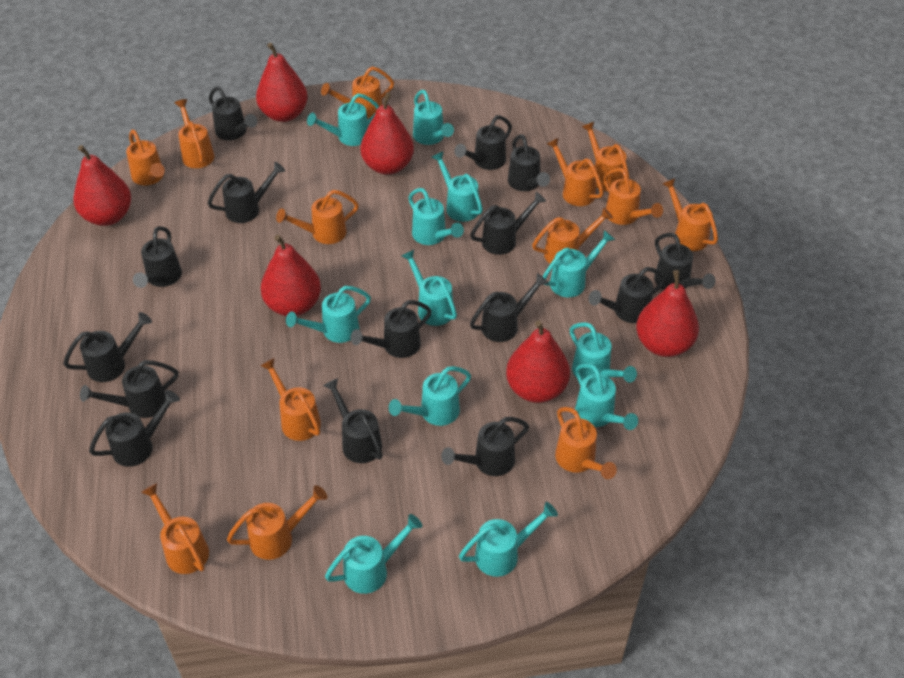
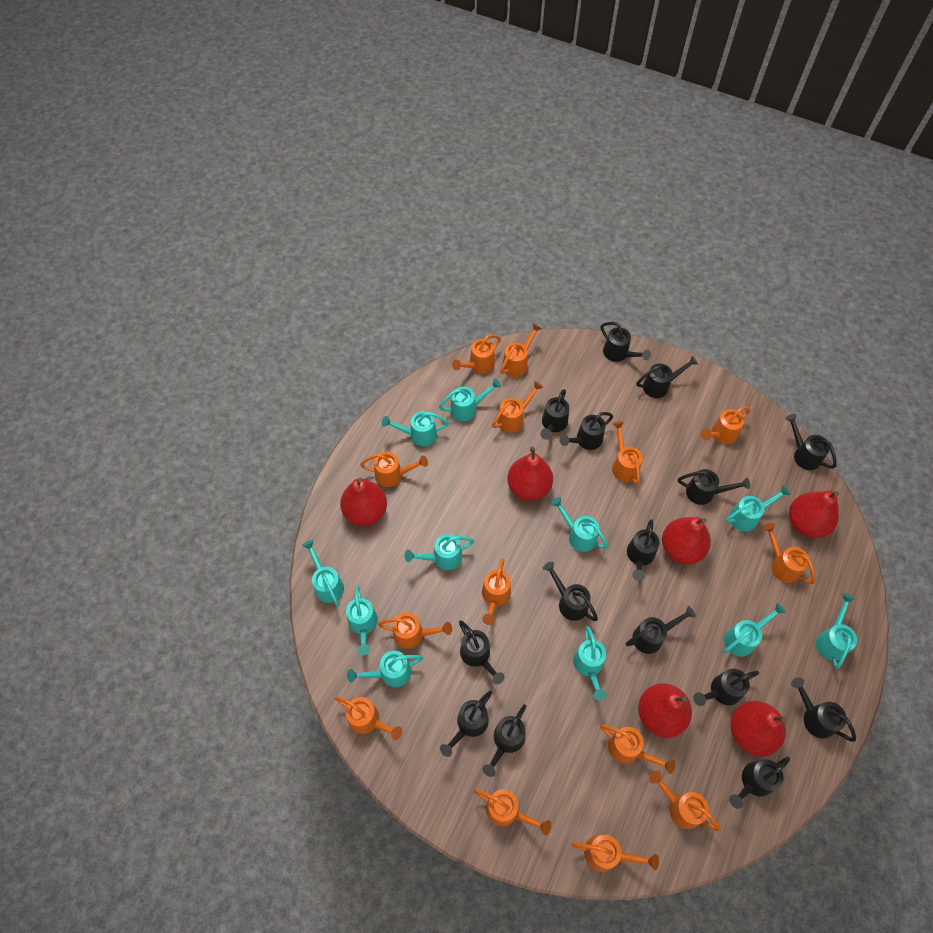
orange watering can: [126,129,165,185] [141,483,209,574] [175,99,214,168] [227,485,327,560] [260,358,321,441] [276,190,359,244] [321,66,394,118] [532,207,613,264] [547,137,604,206] [555,407,617,479] [582,122,629,191] [603,168,663,225] [662,178,718,251] = 13 -> [335,696,402,740] [360,452,428,487] [377,612,452,649] [452,334,501,373] [474,789,551,835] [482,558,511,625] [492,381,543,433] [500,323,542,377] [572,835,659,872] [600,724,676,774] [612,421,643,485] [649,771,721,831] [700,406,750,444] [763,523,816,584] = 14
turquoise watering can: [286,286,371,343] [307,93,379,146] [325,514,423,594] [389,366,471,426] [401,250,457,326] [408,188,464,245] [413,90,454,145] [431,151,483,222] [459,502,558,577] [543,230,615,297] [570,322,637,383] [575,363,638,430] = 12 -> [302,540,344,607] [346,585,378,655] [347,651,423,687] [382,411,449,446] [405,534,474,570] [439,378,501,422] [551,497,608,552] [573,626,607,701] [723,603,786,657] [726,485,791,532] [816,593,857,668] = 11

